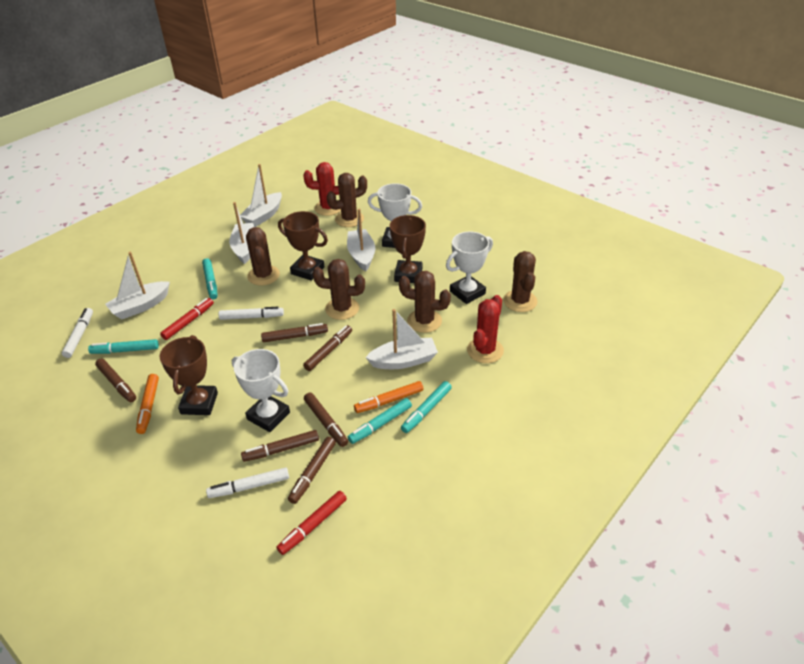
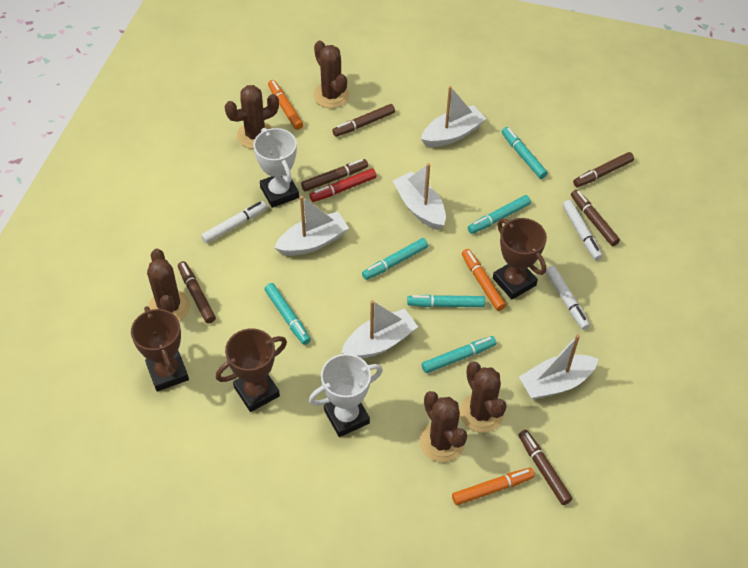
orange marker: [136,374,159,434] [354,381,423,413] = 2 -> [268,80,303,130] [452,468,535,505] [462,249,506,311] = 3
red cactus: [303,162,341,216] [467,295,504,363] = 2 -> none = 0
red marker: [160,298,214,340] [276,491,347,555] = 2 -> [309,168,377,202] = 1
turquoise marker: [88,339,159,354] [202,258,218,300] [348,398,412,444] [401,381,452,433] = 4 -> [265,283,311,345] [362,238,428,280] [407,295,485,307] [422,336,496,373] [468,195,531,234] [502,127,548,179] = 6
white trophy: [232,349,290,432] [368,183,422,248] [446,231,493,304] = 3 -> [253,128,299,208] [309,354,383,437] = 2

